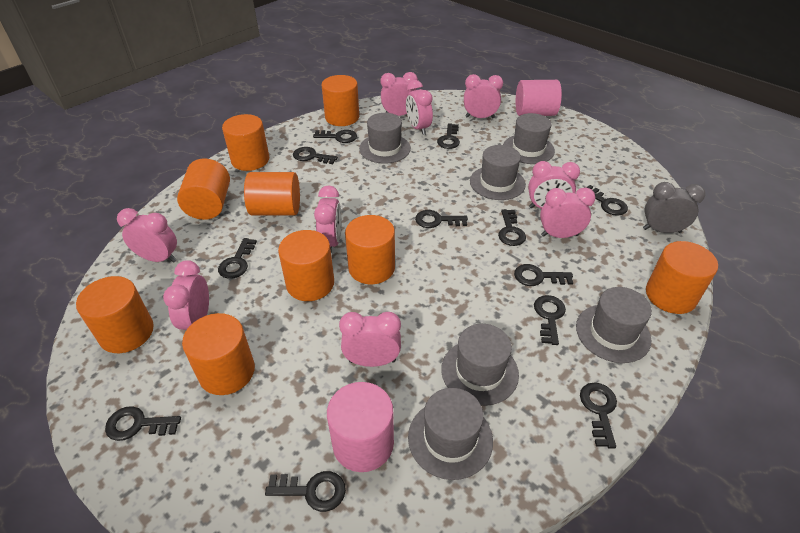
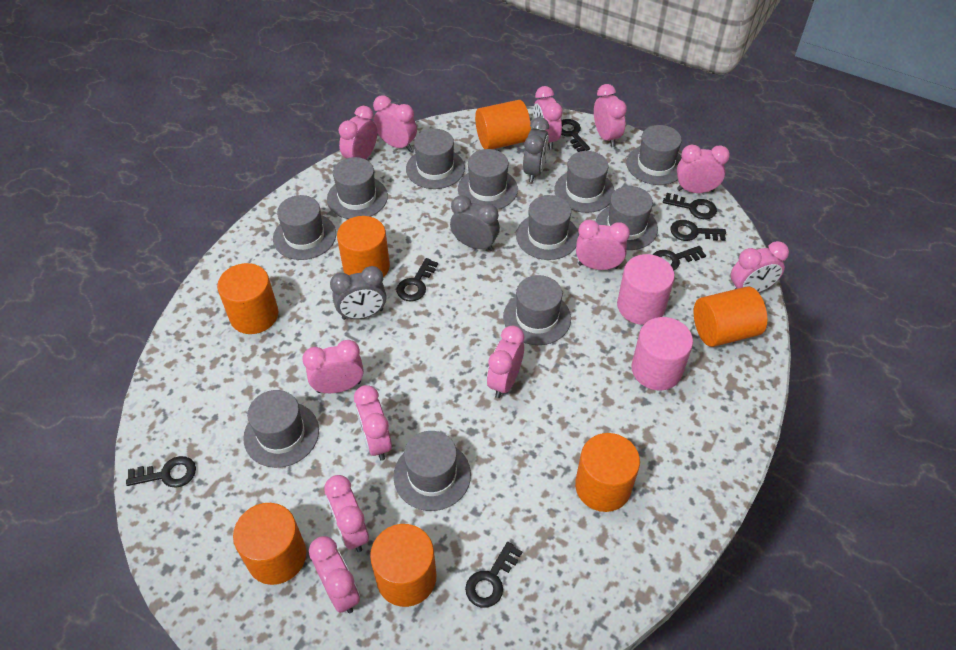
black key: [105,406,181,441] [218,238,257,279] [265,471,346,512] [293,147,338,164] [313,130,357,143] [415,210,468,228] [437,123,460,149] [498,209,526,246] [514,264,573,286] [534,295,566,345] [580,382,617,449] [584,185,628,216] = 12 -> [126,456,196,488] [396,258,438,301] [465,542,522,608] [561,119,590,152] [652,246,706,271] [663,193,717,219] [670,220,726,241] = 7
grey clock: [643,182,705,233] = 1 -> [330,266,386,320] [450,195,500,251] [523,117,549,182] = 3
grey hat: [359,113,411,164] [408,388,493,480] [441,324,519,406] [470,145,526,200] [503,113,555,164] [576,287,652,363] = 6 -> [243,390,319,468] [273,195,336,260] [327,157,388,219] [393,431,471,511] [406,129,465,189] [458,149,518,210] [503,275,571,345] [516,195,579,260] [554,151,615,213] [596,186,658,250] [626,125,682,185] = 11
orange cylinder: [76,276,154,353] [177,159,230,220] [182,313,255,395] [222,114,269,171] [244,172,300,215] [278,230,334,301] [322,75,359,126] [345,215,395,284] [646,241,718,314] = 9 -> [217,263,279,334] [233,503,306,585] [337,216,390,278] [370,524,436,607] [475,100,531,149] [575,433,640,512] [694,286,767,347] = 7
pink clock: [117,208,177,263] [163,260,209,330] [314,185,342,250] [339,312,401,367] [380,72,418,116] [406,80,433,135] [464,74,503,118] [528,161,580,209] [540,188,596,238] = 9 -> [303,340,364,393] [309,536,360,613] [324,475,369,552] [338,106,377,159] [354,385,392,461] [373,95,417,151] [487,326,524,398] [533,86,563,150] [576,220,630,270] [594,84,627,147] [677,145,730,193] [731,241,789,292] = 12

